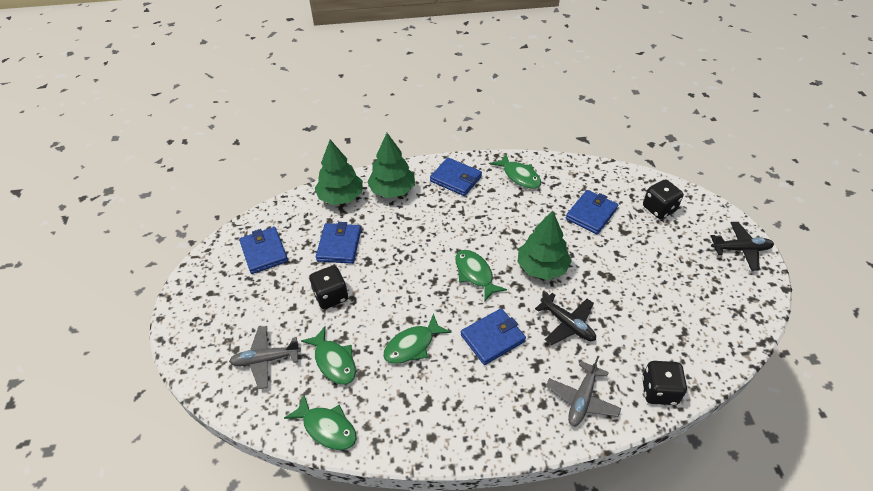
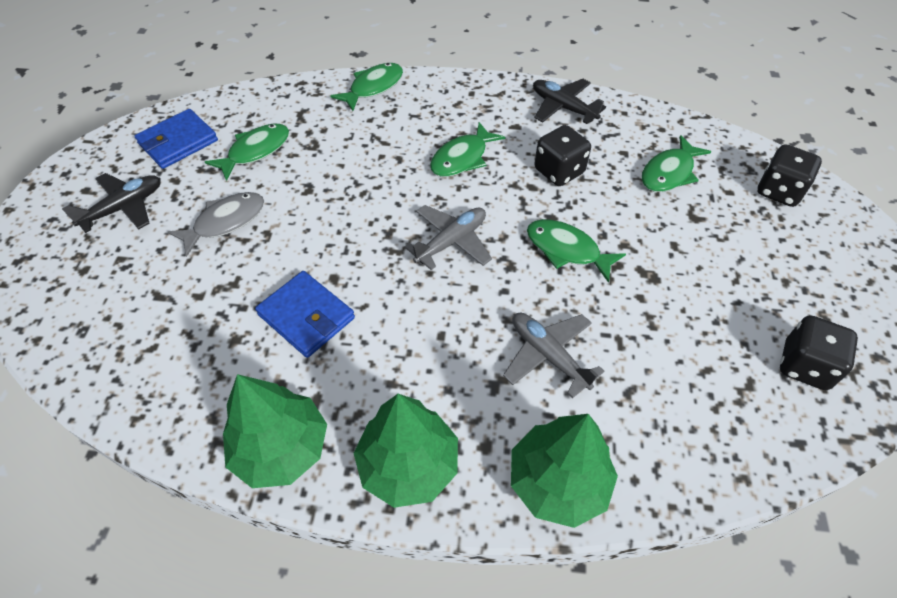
blue wallet: [239,227,288,274] [316,222,361,264] [430,158,482,196] [461,308,526,365] [566,190,618,234] = 5 -> [135,109,218,169] [255,271,355,358] = 2
grey fish: none = 0 -> [168,192,264,257] = 1

